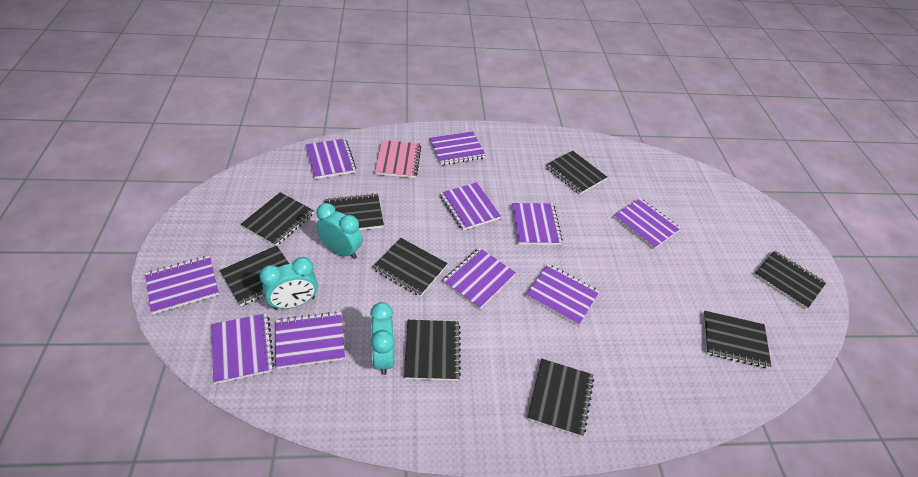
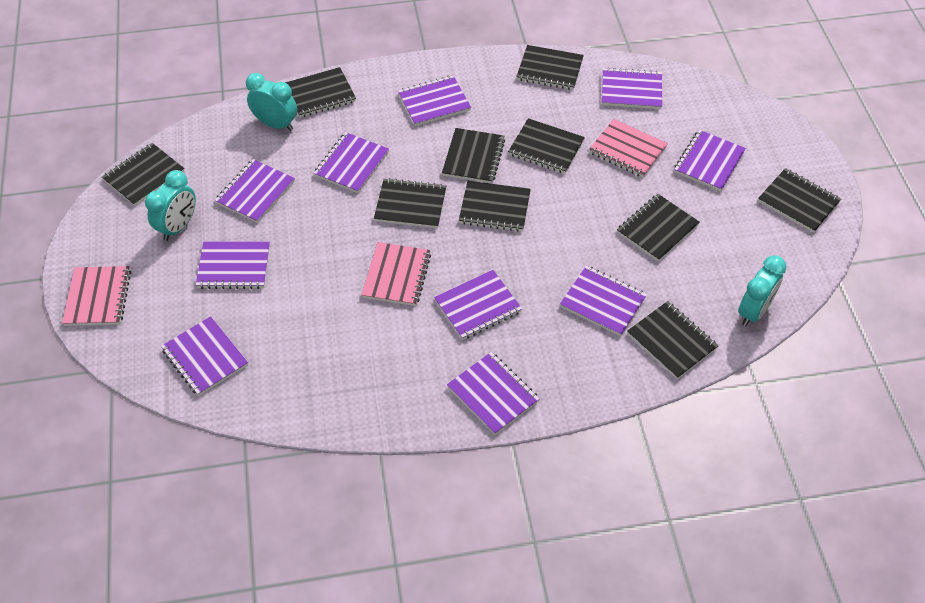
black notebook: [220,245,289,306] [241,192,314,246] [324,193,384,230] [373,238,448,297] [404,320,461,381] [527,358,594,437] [546,151,607,194] [703,311,771,368] [754,251,826,309] = 9 -> [102,143,184,206] [285,67,356,118] [374,178,446,228] [442,128,505,184] [459,181,531,232] [508,118,585,174] [516,45,584,90] [617,194,700,262] [627,301,718,379] [758,168,841,233] = 10
pink notebook: [375,140,421,178] = 1 -> [62,266,131,326] [361,242,431,306] [589,119,668,177] = 3

